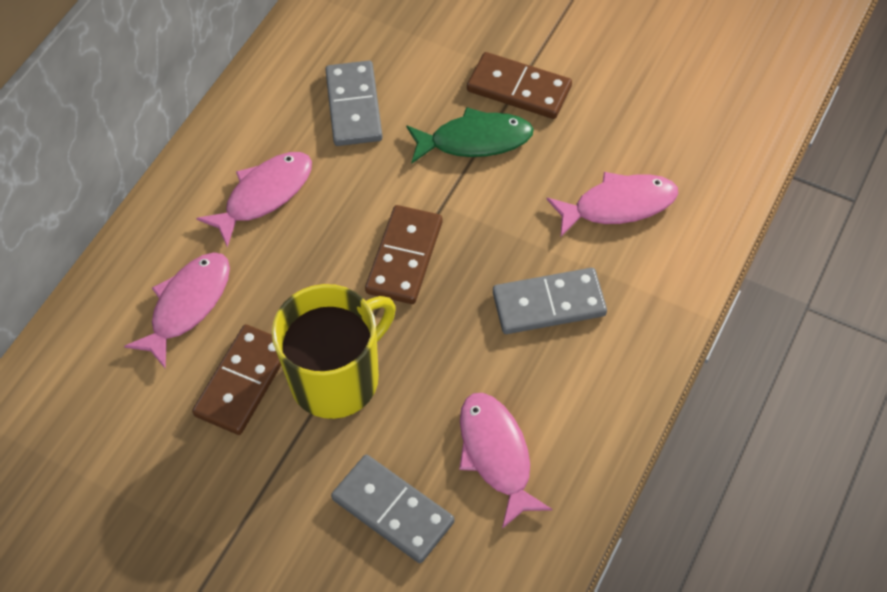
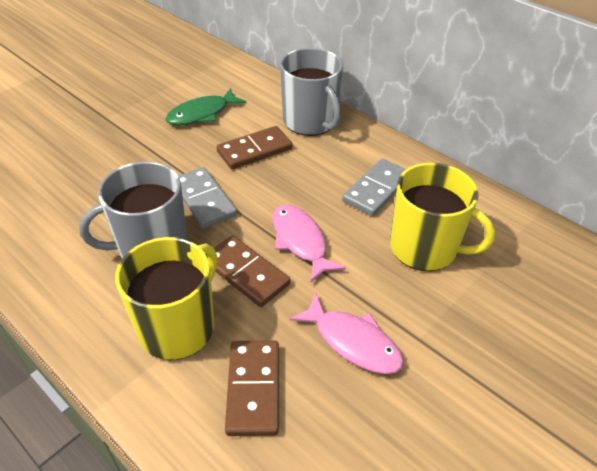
grey domino: [325,61,383,146] [331,454,454,563] [493,268,607,334] = 3 -> [179,167,237,228] [342,159,406,216] = 2
grey mug: none = 0 -> [79,161,187,258] [280,48,343,136] = 2
pink fish: [124,252,230,369] [196,152,312,247] [459,393,552,529] [547,172,678,238] = 4 -> [273,204,346,283] [290,293,404,374] = 2
yellow mug: [272,284,396,419] = 1 -> [115,237,217,360] [390,163,495,271] = 2

